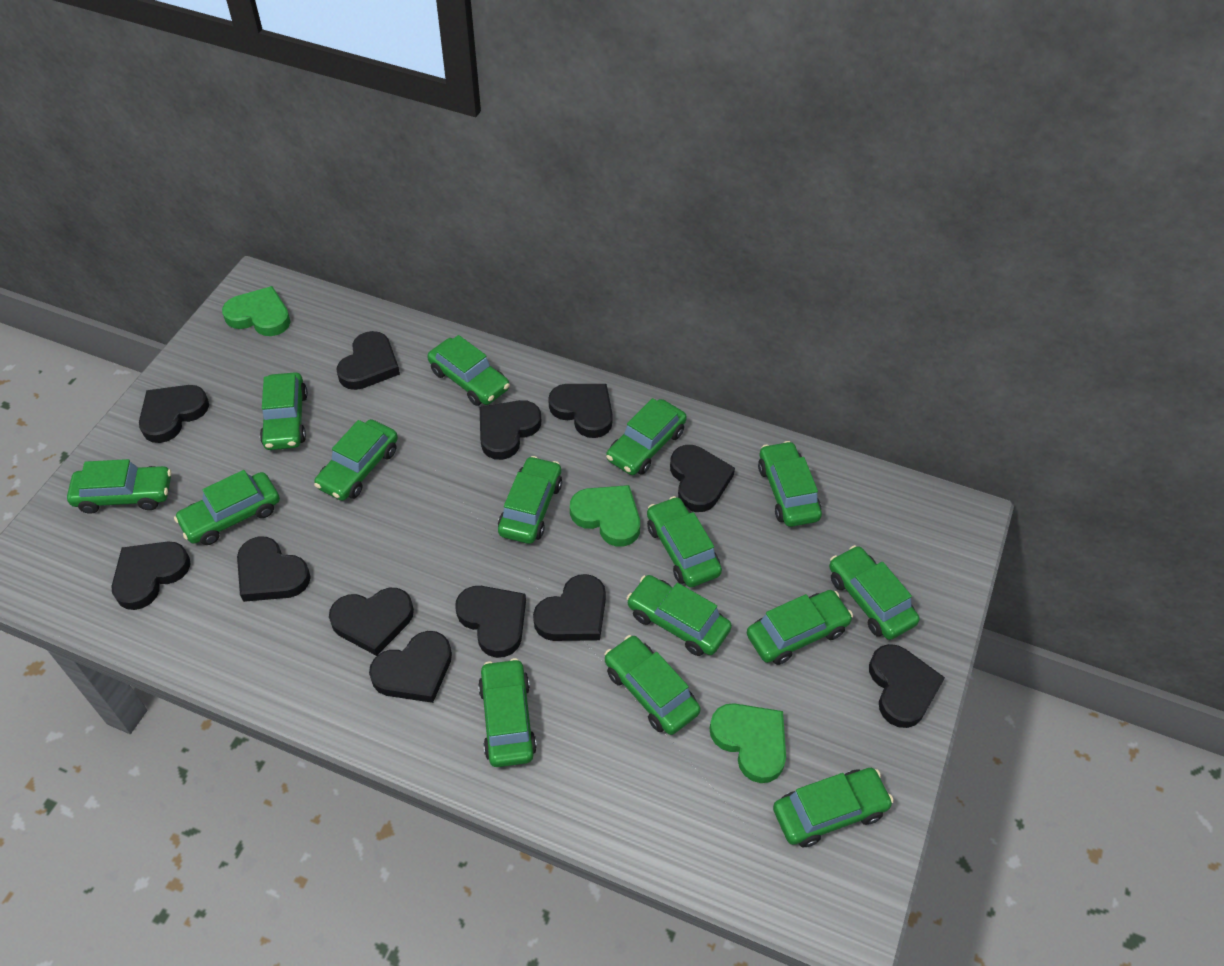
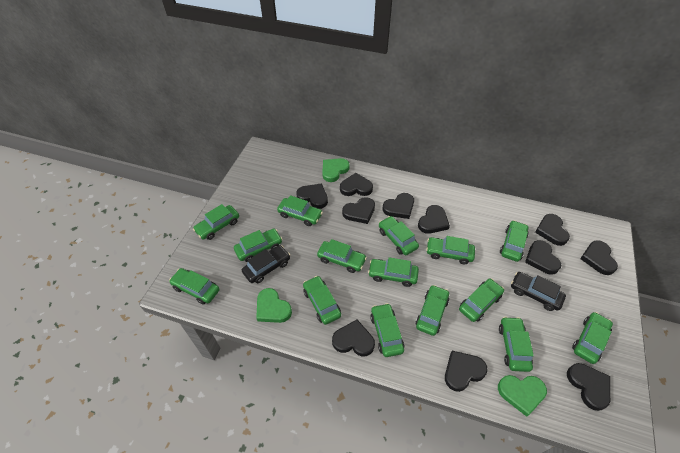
black car: none = 0 -> [242,245,290,283] [511,272,566,311] = 2
black heart: [112,542,191,610] [139,385,209,443] [237,537,311,602] [329,588,414,656] [336,331,400,390] [369,631,452,703] [455,586,526,658] [480,400,541,460] [533,574,606,641] [548,384,613,438] [670,445,735,512] [869,644,945,728] = 12 -> [296,183,328,209] [332,320,375,356] [340,173,373,196] [342,197,375,224] [383,193,414,219] [418,205,450,234] [445,351,488,392] [525,240,561,275] [535,214,570,246] [567,363,610,411] [580,240,618,275] = 11

